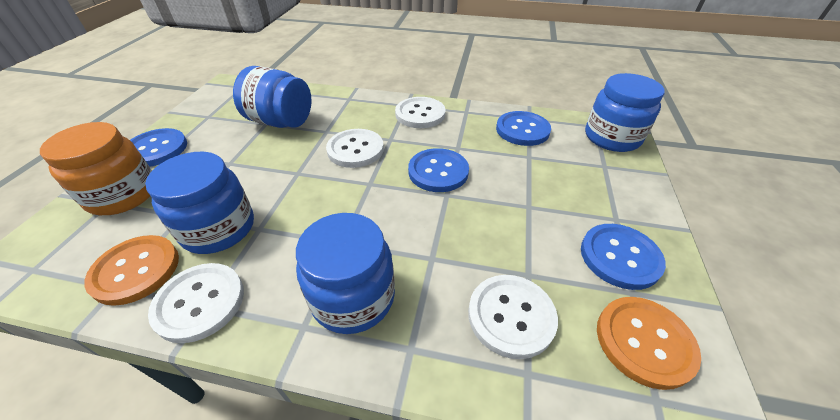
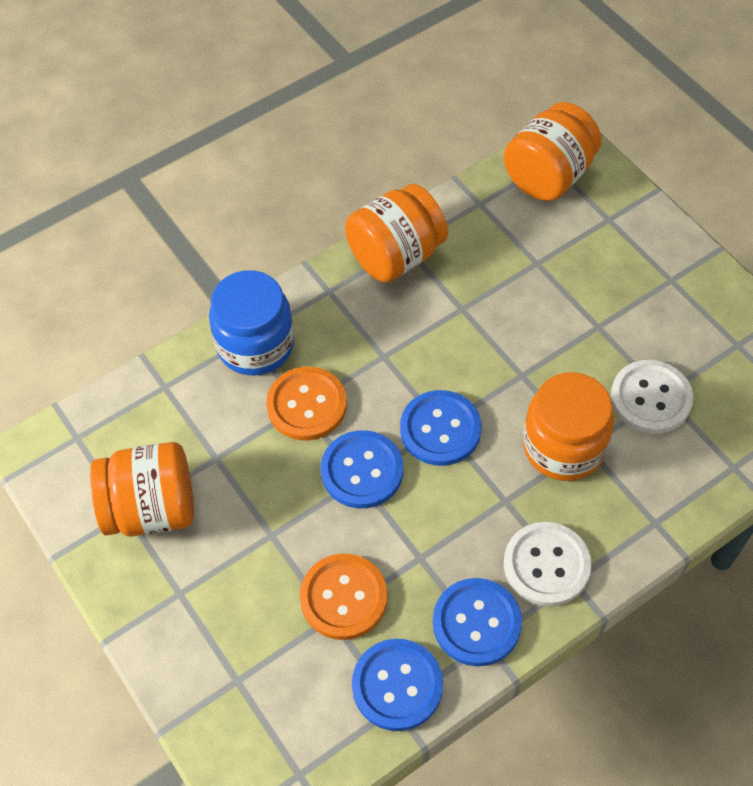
blue jar: [145,152,254,254] [233,66,312,128] [296,213,395,334] [585,73,665,152] = 4 -> [209,270,294,375] = 1
orange jar: [40,122,152,215] = 1 -> [90,442,194,537] [345,184,448,283] [504,102,602,201] [523,372,614,481] = 4
white button: [148,263,244,343] [326,129,384,168] [395,97,445,128] [468,275,558,359] = 4 -> [504,522,591,607] [611,360,693,434] = 2

